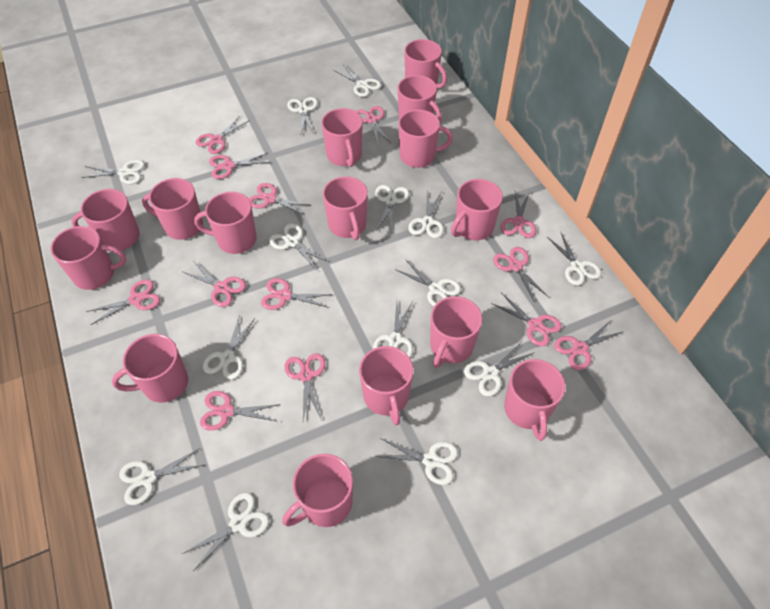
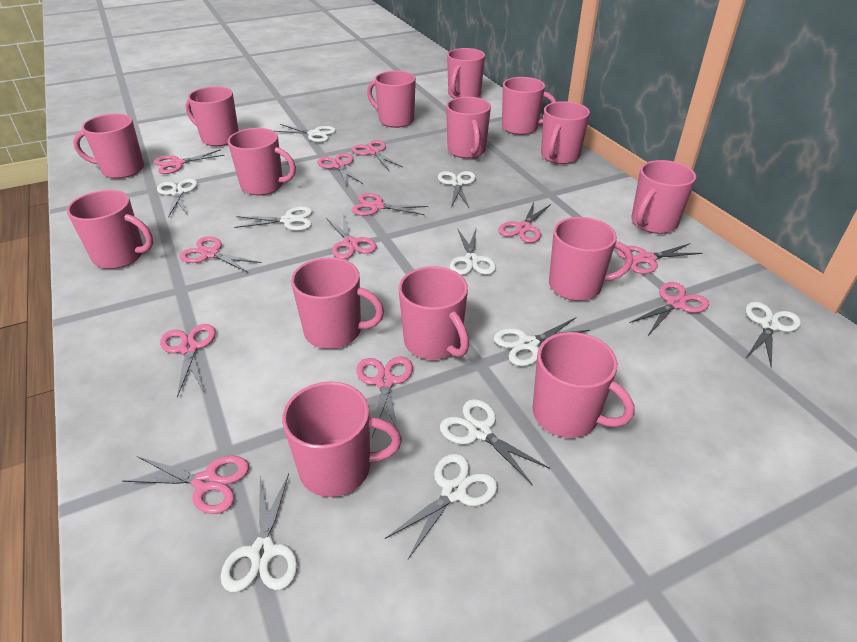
pink scissors: [86,279,160,325] [183,262,246,307] [196,117,249,154] [200,391,280,431] [209,153,269,179] [249,183,309,215] [261,278,333,310] [284,353,326,420] [356,106,391,146] [491,293,562,347] [493,247,547,303] [501,191,536,238] [554,320,624,370] = 13 -> [122,456,249,514] [154,149,225,174] [160,324,216,398] [179,236,261,272] [317,153,363,186] [326,213,377,259] [352,140,403,170] [352,193,428,216] [356,357,413,437] [498,202,551,243] [617,243,702,274] [629,282,709,335] = 12
white scissors: [81,160,145,184] [119,448,203,505] [182,493,269,571] [203,317,255,380] [269,224,328,271] [287,97,318,133] [334,64,381,97] [373,302,413,358] [375,185,409,232] [375,438,458,485] [395,259,461,306] [408,191,444,238] [464,343,534,396] [547,231,602,286] = 14 -> [157,179,198,218] [220,473,298,592] [234,206,312,231] [274,124,336,142] [385,454,497,559] [438,171,476,207] [440,399,550,485] [449,229,496,275] [494,318,590,366] [745,302,801,368] = 10

